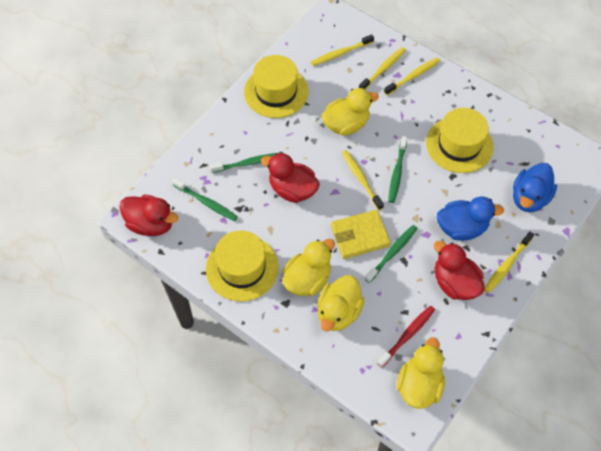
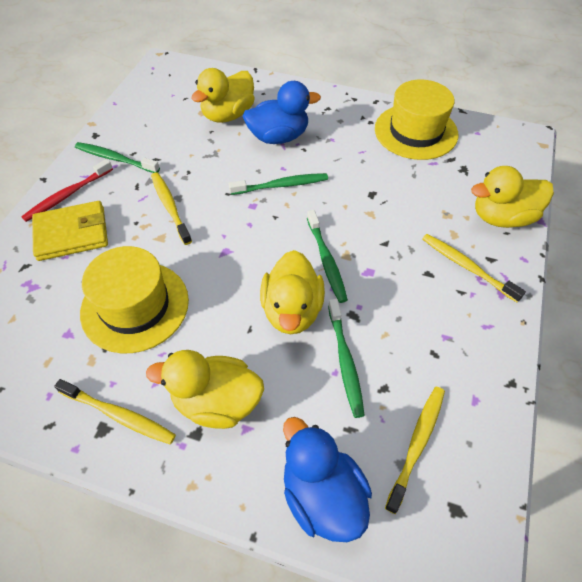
red duck: [119,194,178,236] [261,153,320,203] [434,241,485,300] = 3 -> none = 0
yellow hat: [206,230,279,301] [244,55,308,118] [426,108,493,173] = 3 -> [80,246,189,353] [375,80,458,160] = 2
yellow toothbrush: [311,34,374,66] [342,150,384,210] [359,47,406,89] [384,58,440,95] [485,232,534,293] = 5 -> [54,379,176,444] [151,172,192,245] [385,386,445,514] [422,234,526,302] = 4

